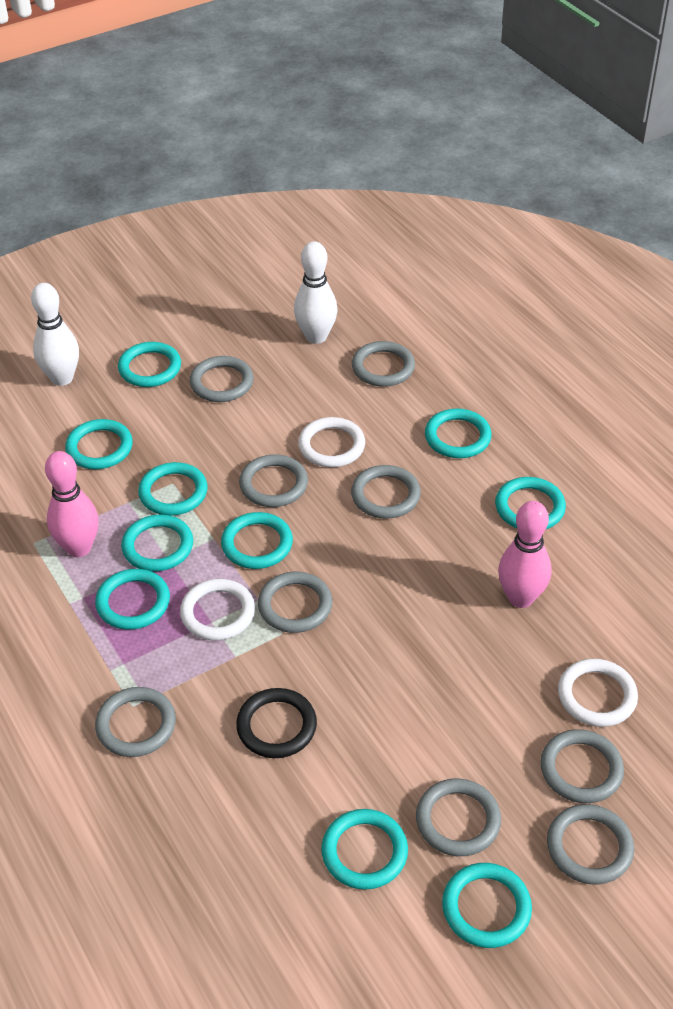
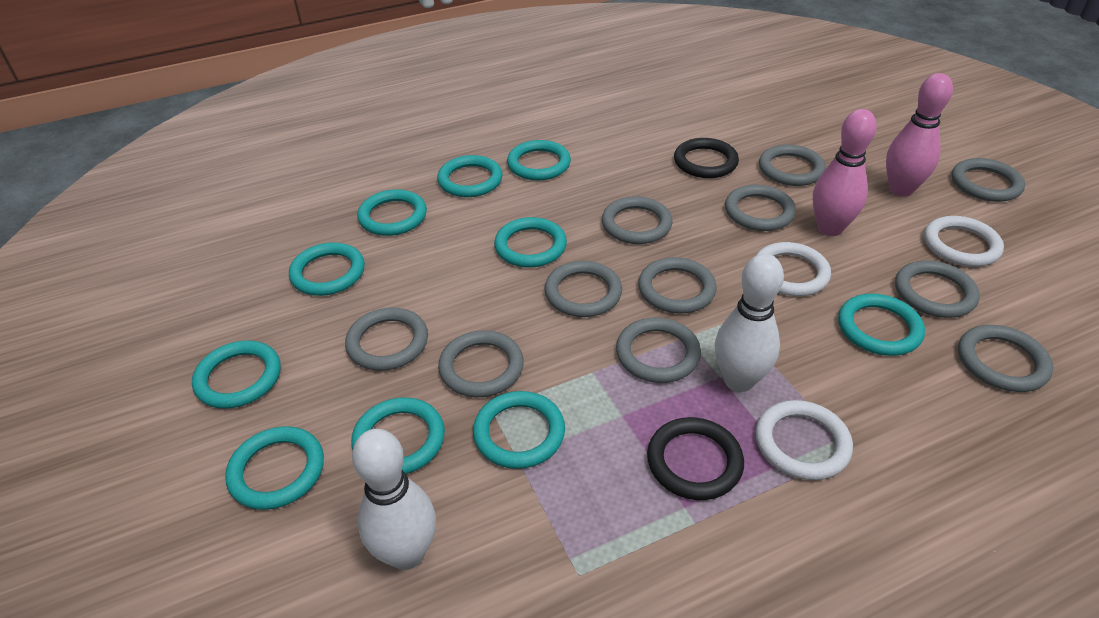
black ring: [236,688,317,758] = 1 -> [647,417,744,500] [674,138,739,178] = 2
grey ring: [95,687,176,757] [190,356,253,402] [239,454,308,507] [258,572,332,633] [351,465,421,519] [352,341,415,387] [416,778,501,856] [540,729,624,803] [547,804,634,884] = 9 -> [345,308,428,371] [438,330,524,397] [544,261,622,317] [602,196,672,244] [616,318,701,383] [638,257,716,314] [725,184,796,231] [759,144,826,186] [895,260,980,318] [952,158,1025,202] [958,325,1053,392] = 11

